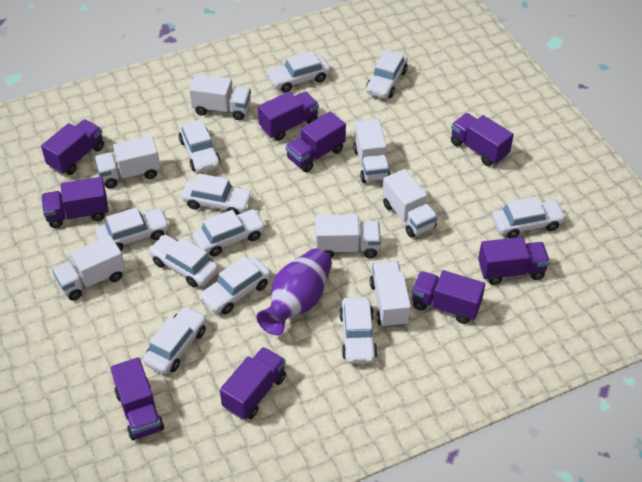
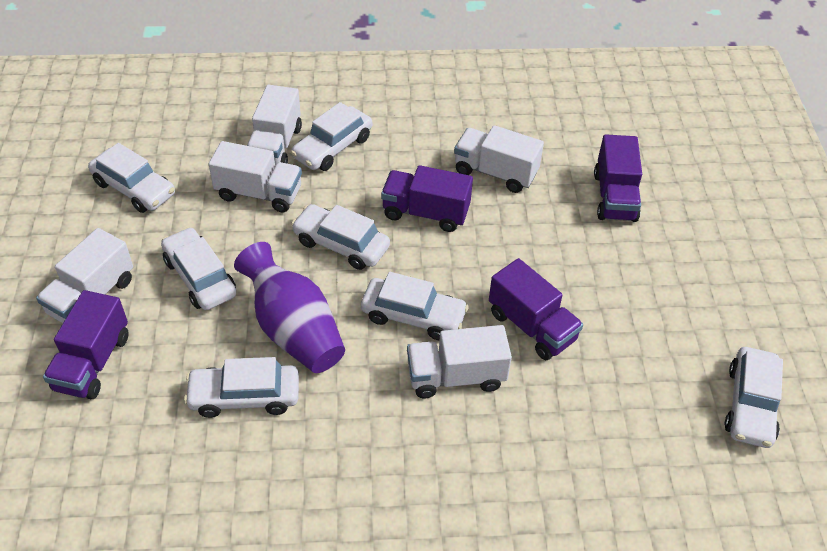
purple truck: [41,119,104,175] [41,177,109,228] [111,357,164,440] [220,347,286,420] [258,92,319,141] [286,111,346,172] [412,270,485,324] [451,113,514,166] [478,237,550,285] = 9 -> [43,290,129,399] [381,165,473,232] [489,258,583,360] [594,134,642,222] = 4
white car: [96,207,170,251] [143,306,207,374] [149,235,219,288] [179,119,221,173] [181,174,253,215] [193,209,266,256] [199,256,271,314] [266,50,330,93] [339,297,377,364] [366,50,408,99] [493,197,566,238] = 11 -> [88,143,175,213] [161,227,236,310] [184,357,299,418] [291,102,372,171] [291,204,390,270] [361,272,469,341] [725,347,783,448] = 7
white truck: [52,236,125,301] [95,136,160,189] [189,74,251,120] [315,214,381,258] [353,119,391,183] [370,261,411,328] [382,169,438,238] = 7 -> [36,228,133,323] [209,141,302,212] [247,85,302,165] [407,325,512,398] [454,125,544,193] = 5

